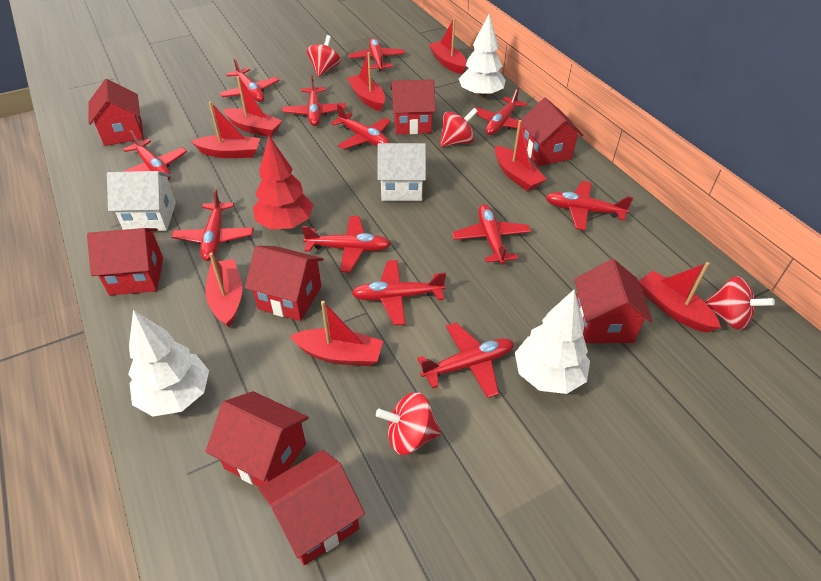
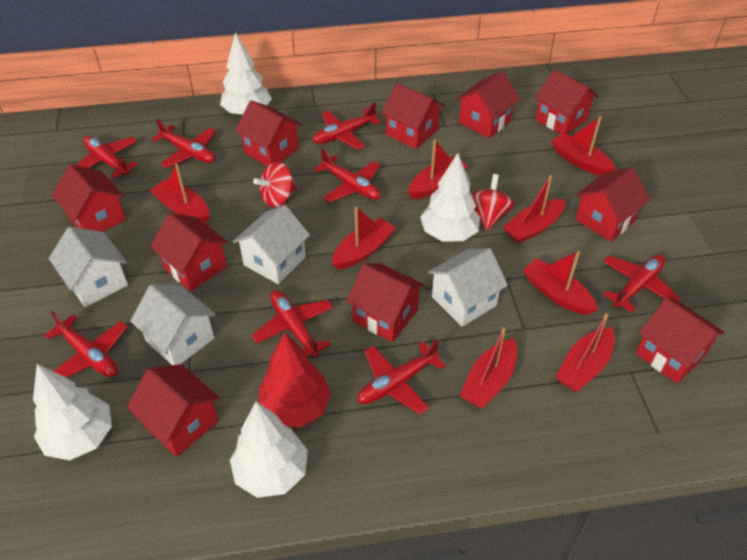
red house: [87,228,163,296] [88,79,144,146] [206,391,309,487] [245,246,323,321] [259,450,365,565] [391,79,436,134] [521,98,583,166] [574,259,653,343] = 8 -> [52,164,126,232] [127,364,220,457] [150,213,229,291] [235,100,302,166] [346,263,425,342] [381,83,445,149] [456,71,520,138] [535,69,598,134] [575,167,650,242] [636,298,725,384] = 10
red plane: [122,130,187,180] [172,189,253,261] [219,58,280,102] [282,75,346,126] [302,216,391,273] [331,104,391,149] [348,38,405,71] [352,260,446,325] [417,323,514,398] [452,204,531,265] [471,87,527,135] [546,181,633,230] = 12 -> [44,311,128,377] [77,136,138,179] [152,119,216,168] [251,290,333,357] [313,102,381,150] [314,149,381,202] [357,340,446,414] [603,254,681,312] = 8
red spinning top: [307,35,341,77] [376,392,441,455] [440,108,478,147] [705,276,775,330] = 4 -> [253,162,297,207] [472,174,514,230] = 2
white house: [107,171,176,231] [378,143,426,201] = 2 -> [49,227,128,307] [130,285,216,365] [233,205,310,284] [428,248,508,327] = 4
white tree: [128,310,209,417] [459,14,506,98] [515,290,590,394] = 3 -> [33,364,112,460] [220,33,272,115] [230,402,308,498] [420,153,480,241] = 4

